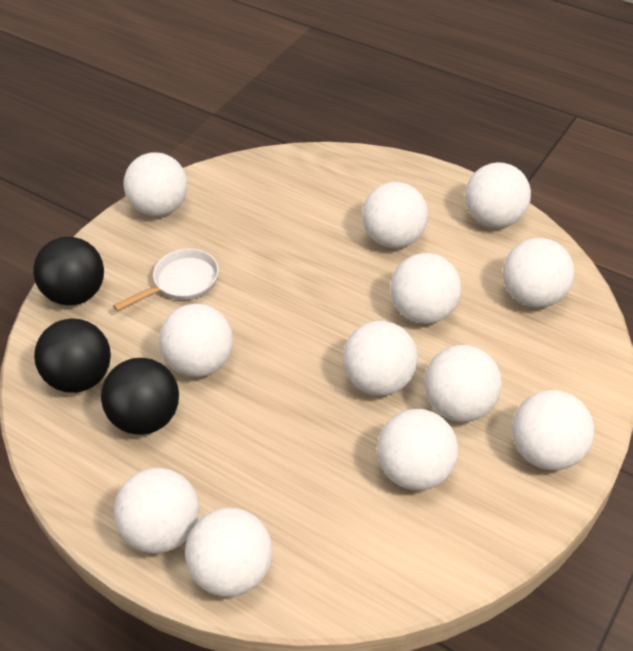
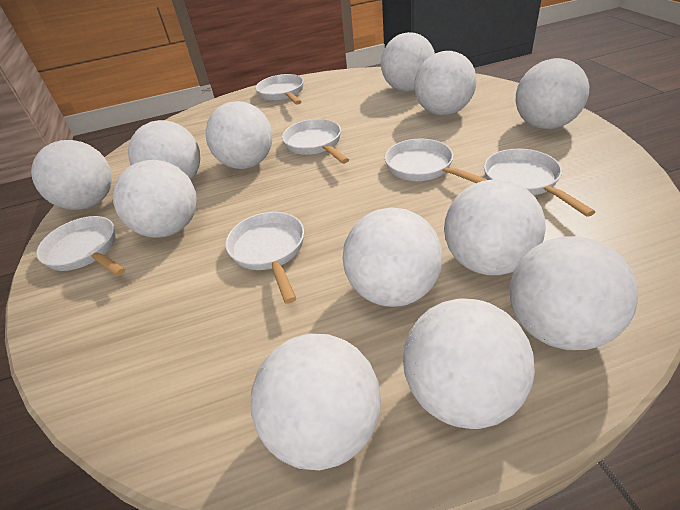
black ball: [33,237,104,305] [34,318,111,393] [101,358,179,435] = 3 -> none = 0
white pan: [113,248,219,311] = 1 -> [36,216,126,276] [225,212,304,304] [256,74,304,105] [282,119,349,164] [385,139,488,183] [484,149,595,217] = 6

